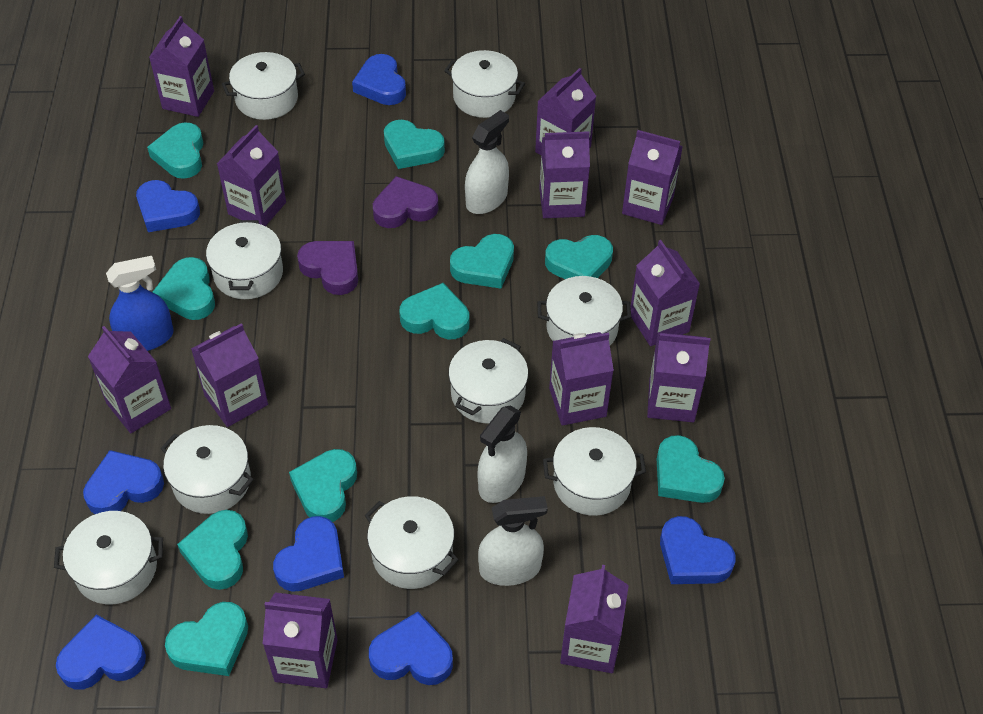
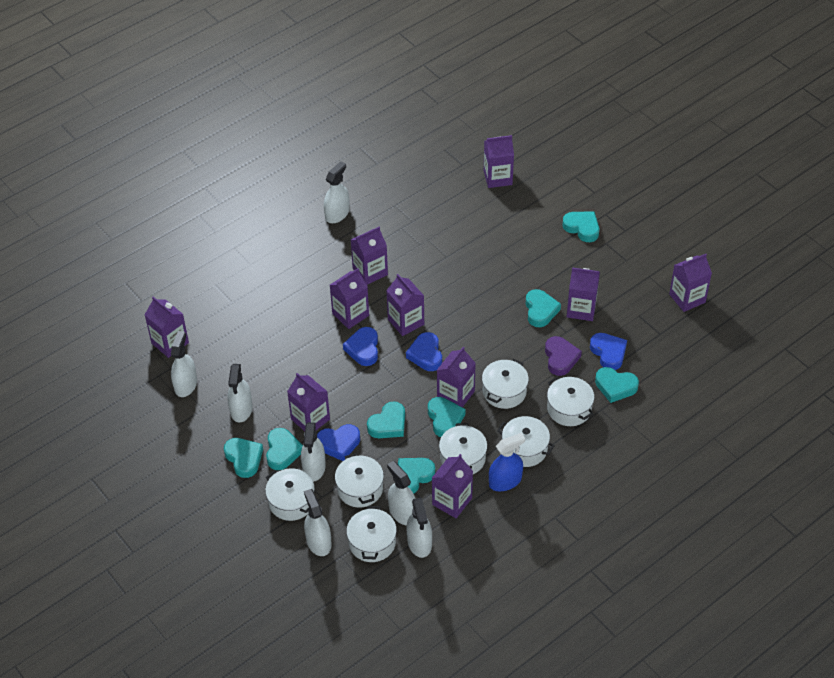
blue heart: [56,615,146,690] [83,450,164,514] [136,180,200,232] [273,516,344,592] [352,54,406,105] [369,612,453,685] [660,516,735,584] = 7 -> [317,424,360,461] [343,327,378,366] [406,332,442,371] [590,333,627,370] = 4
purple carton: [88,326,171,433] [149,16,214,117] [191,323,268,427] [217,125,286,226] [263,592,338,688] [535,68,596,155] [539,131,590,218] [549,332,614,426] [560,565,629,673] [622,130,683,225] [630,240,700,346] [647,332,710,422] = 12 -> [145,297,189,358] [287,373,330,431] [330,268,369,329] [351,227,388,285] [386,274,424,336] [432,454,473,518] [437,347,476,407] [484,135,514,188] [567,267,600,321] [669,254,712,312] = 10
purple heart: [297,241,358,295] [373,176,438,228] = 2 -> [545,336,582,376] = 1
turquoise heart: [147,122,204,179] [153,257,215,320] [165,602,248,676] [177,510,248,590] [289,449,357,522] [384,120,445,169] [399,283,469,339] [450,234,514,289] [545,235,613,279] [657,435,725,503] = 10 -> [224,438,263,478] [266,428,303,470] [367,401,405,438] [398,458,435,494] [428,397,465,437] [526,289,561,327] [562,211,599,242] [595,367,639,403] = 8
white pot: [54,511,163,604] [161,425,254,514] [206,220,283,299] [222,52,305,120] [365,496,459,589] [444,50,525,118] [448,338,528,423] [537,276,631,345] [543,427,646,516] = 9 -> [265,468,315,521] [335,453,384,508] [346,506,397,562] [439,423,487,474] [482,359,529,409] [497,416,555,467] [547,377,594,426] = 7
white spray bottle: [465,110,509,214] [478,405,527,503] [478,496,548,586] = 3 -> [171,331,197,397] [227,364,253,422] [301,422,326,481] [304,489,331,556] [324,161,350,223] [387,461,416,525] [407,498,432,558] = 7

